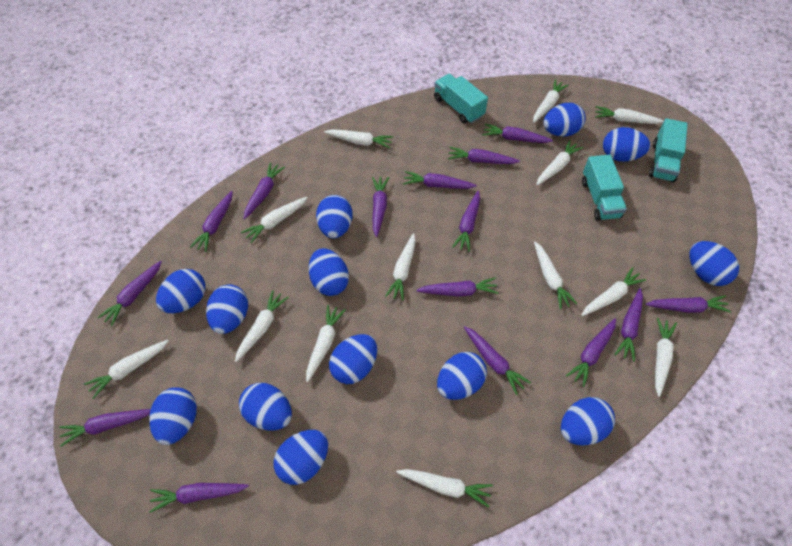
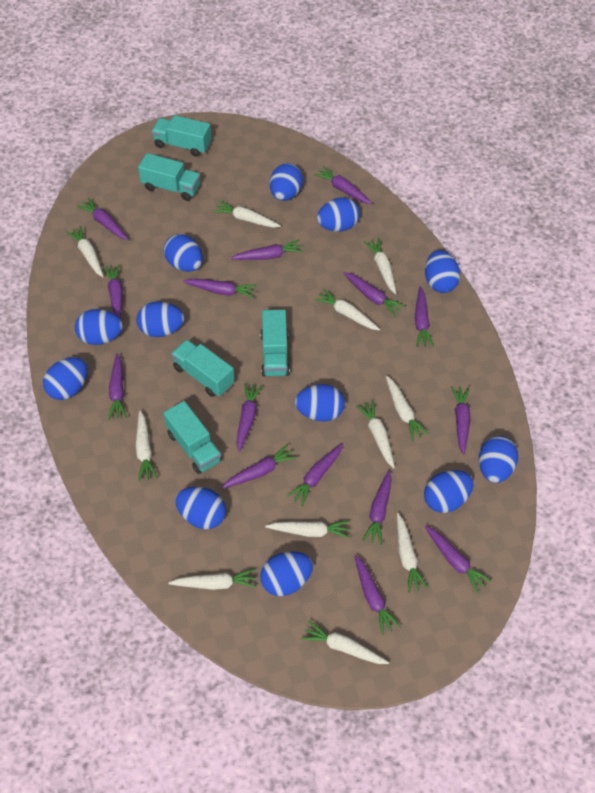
blue egg: [149,387,197,445] [156,269,205,313] [206,284,248,334] [239,383,292,431] [273,430,328,485] [309,248,349,296] [316,195,353,238] [329,334,377,384] [437,352,487,400] [543,103,586,136] [561,397,615,446] [603,127,650,162] [689,241,739,286] = 13 -> [43,357,88,400] [75,309,123,345] [137,301,184,337] [164,234,203,272] [175,487,226,529] [260,551,313,596] [270,163,303,201] [295,384,345,421] [317,197,360,232] [424,470,473,513] [425,250,460,293] [479,436,518,483] = 12
turquoise truck: [434,74,488,124] [582,155,627,221] [649,118,688,183] = 3 -> [138,153,200,201] [151,115,211,157] [163,401,222,474] [171,340,235,397] [261,310,290,376] = 5
white carrot: [84,340,169,399] [235,290,289,362] [241,197,308,243] [306,305,345,382] [324,129,393,149] [385,233,416,301] [396,469,493,508] [533,79,569,123] [534,241,577,309] [536,140,583,185] [581,267,646,316] [595,106,664,124] [655,318,677,397] = 13 -> [66,226,104,277] [135,410,158,481] [168,569,257,590] [213,200,281,228] [265,520,350,539] [301,621,389,664] [314,289,380,331] [356,400,395,469] [364,238,396,294] [386,376,429,441] [397,513,428,593] = 11

